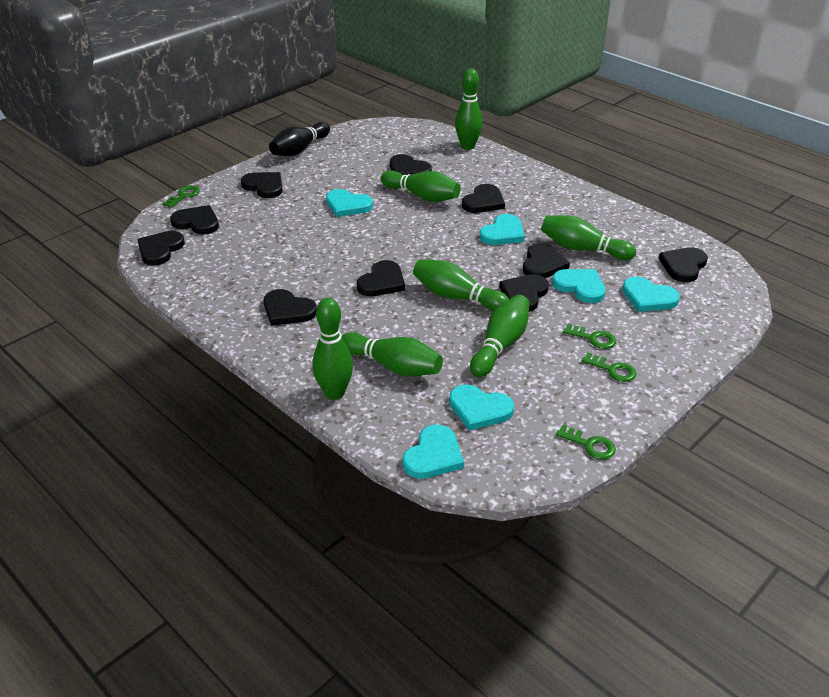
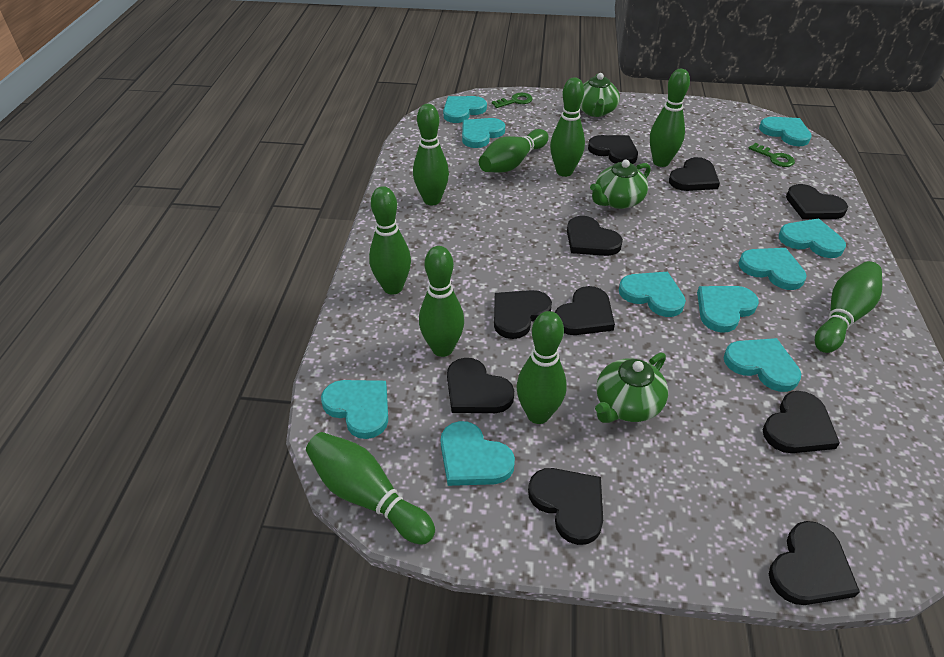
black bowling pin: [269,122,330,156] = 1 -> none = 0
green bowling pin: [312,298,353,400] [342,332,443,377] [381,171,461,202] [413,259,509,311] [455,68,483,150] [470,295,530,377] [541,215,636,260] = 7 -> [306,432,435,545] [369,186,411,295] [413,104,449,205] [419,246,464,357] [479,129,549,173] [516,311,567,424] [550,77,585,177] [650,69,690,167] [815,261,882,353] = 9
green key: [163,185,200,208] [556,424,616,460] [563,324,616,349] [582,352,637,382] = 4 -> [492,93,533,108] [748,143,795,167] = 2
green teapot: none = 0 -> [580,73,620,117] [590,160,651,209] [595,353,668,423] = 3
turquoise heart: [326,189,373,217] [402,425,464,479] [449,384,514,430] [480,214,525,245] [552,269,605,303] [622,277,680,312] = 6 -> [321,380,388,439] [441,421,515,486] [443,96,487,123] [462,118,505,148] [619,272,686,317] [697,286,759,333] [723,338,801,392] [738,248,807,290] [759,117,812,146] [779,218,846,258] = 10

